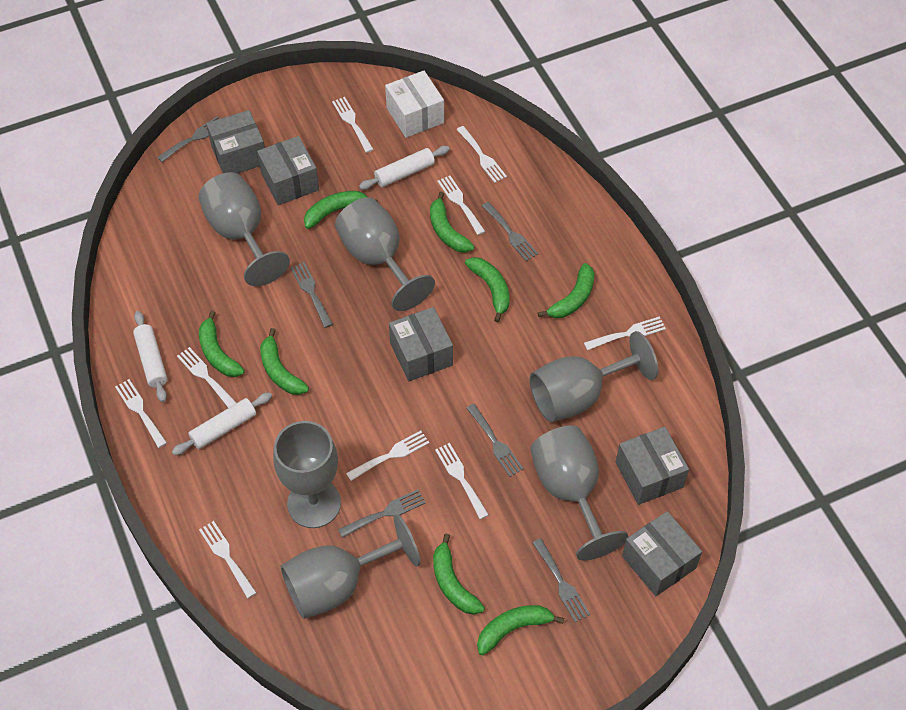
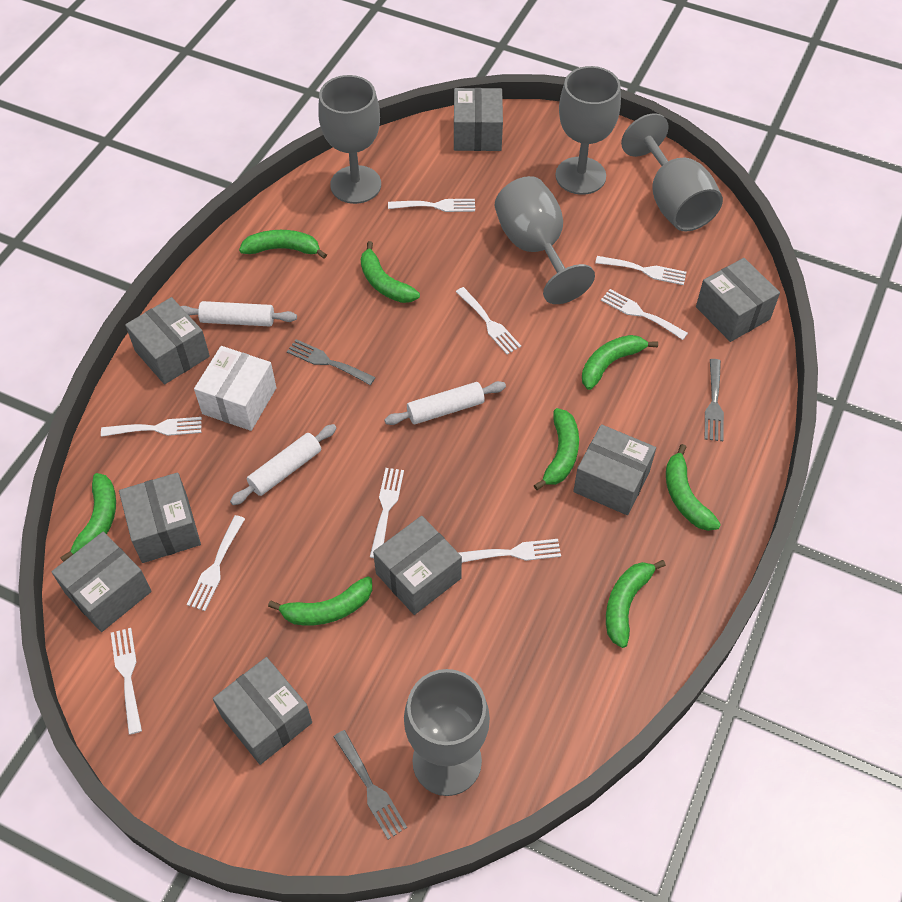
grey box: [206,110,265,173] [257,136,319,205] [389,307,453,381] [616,427,689,505] [622,511,702,596] = 5 -> [52,532,152,632] [119,472,201,563] [125,297,210,384] [213,657,312,765] [373,516,462,615] [454,88,503,151] [573,424,656,515] [696,258,780,342] = 8
grey fork: [157,116,220,162] [290,262,333,328] [338,489,426,538] [466,404,524,477] [482,202,538,261] [532,538,590,622] = 6 -> [287,339,376,385] [334,730,407,839] [705,359,724,441] = 3
grey goblet: [198,172,290,286] [273,421,341,528] [281,514,420,619] [335,197,435,311] [529,331,658,422] [530,425,628,560] = 6 -> [318,75,381,204] [404,669,490,796] [495,176,595,304] [556,66,621,195] [621,113,723,232] = 5

